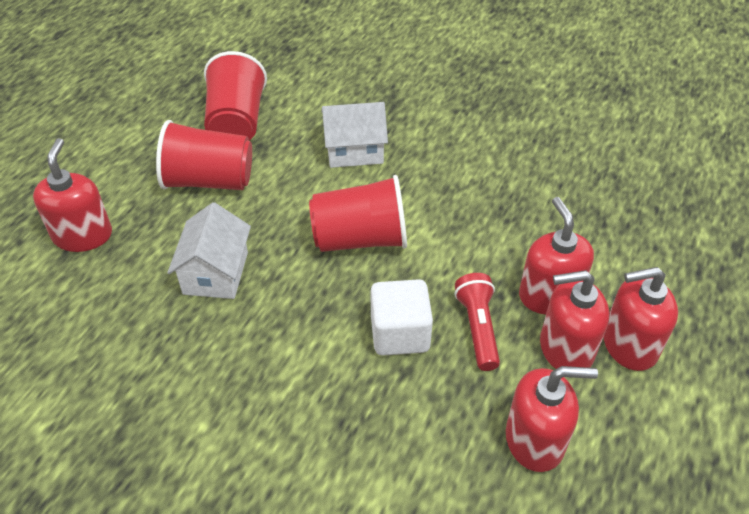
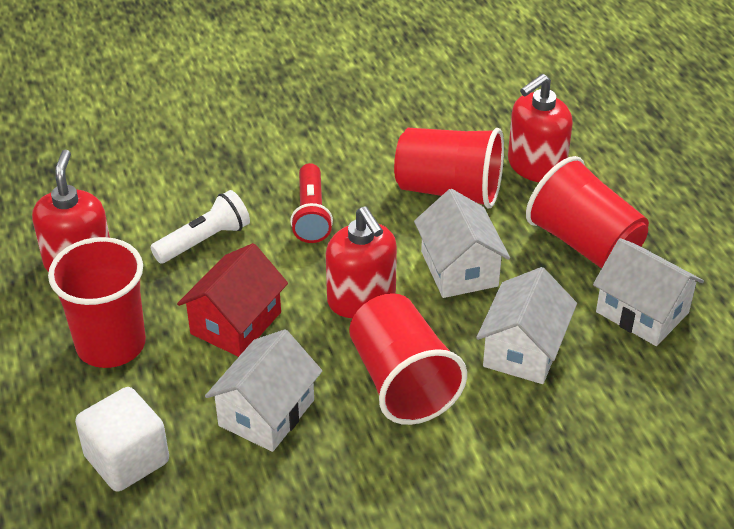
red cup: [156,120,252,190] [204,51,267,140] [309,175,407,252] = 3 -> [48,237,146,368] [349,293,467,425] [394,128,504,208] [526,156,649,269] = 4
red house: none = 0 -> [177,243,288,357] = 1
red soap dispenser: [33,138,112,252] [506,366,598,472] [519,197,594,315] [540,270,609,369] [604,267,678,371] = 5 -> [32,150,110,272] [326,206,397,318] [508,74,573,182] = 3
white flashlight: none = 0 -> [150,190,250,263] = 1
white house: [167,202,251,299] [321,102,388,168] = 2 -> [205,329,322,452] [414,189,510,298] [476,267,577,384] [593,238,704,346] = 4

